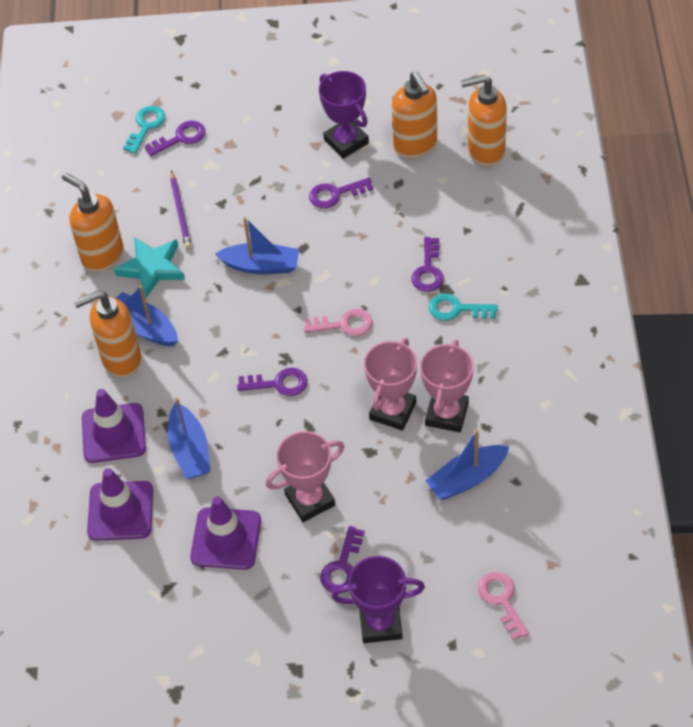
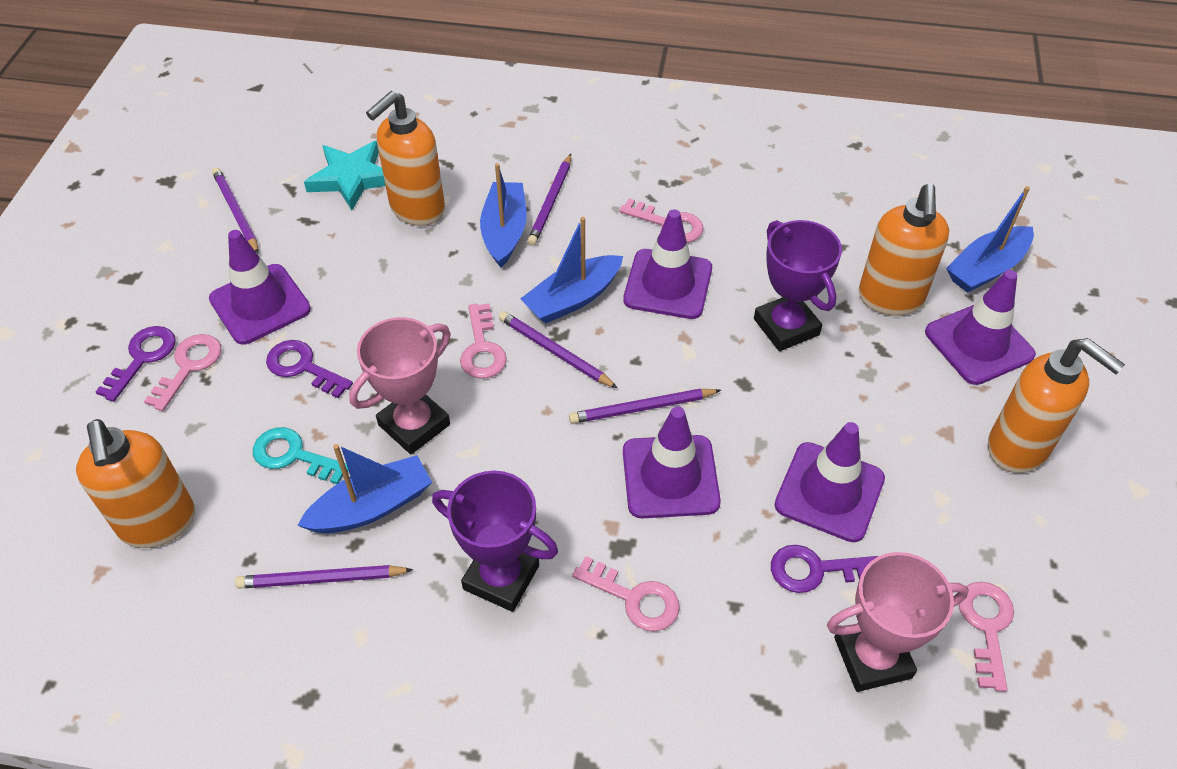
pink key: [304,309,372,336] [478,572,529,640] = 2 -> [144,334,222,411] [460,303,507,379] [572,556,680,631] [619,198,704,243] [959,582,1014,692] = 5
pink trophy: [266,431,345,522] [364,338,417,431] [420,340,474,433] = 3 -> [349,317,451,454] [827,552,969,692] = 2
purple key: [145,121,206,156] [237,368,308,396] [309,178,373,208] [320,526,365,593] [412,237,444,292] = 5 -> [96,326,176,402] [266,340,353,398] [771,545,878,593] = 3
purple pencil: [170,170,192,249] = 1 -> [212,168,259,254] [235,565,413,589] [499,311,617,388] [527,154,571,246] [569,389,721,424] = 5
purple traffic cone: [82,389,146,463] [87,468,153,541] [190,496,261,570] = 3 -> [209,230,311,344] [623,209,712,319] [623,407,721,518] [775,422,885,542] [925,270,1036,385] = 5
turquoise key: [123,106,165,154] [429,294,498,321] = 2 -> [253,427,349,484] = 1

